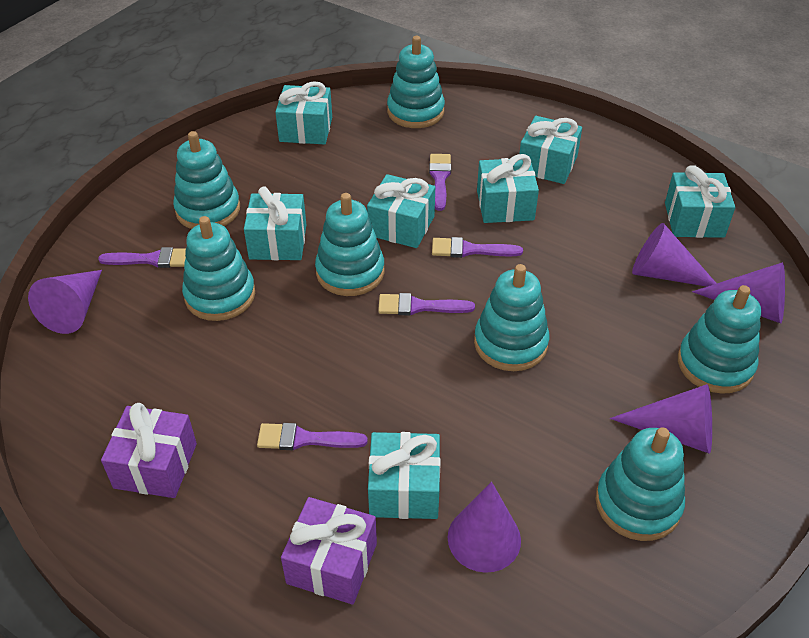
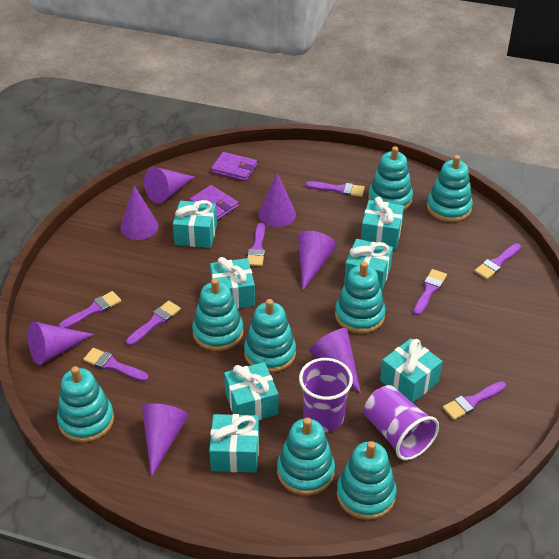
purple brush: [98,247,186,268] [257,423,368,450] [378,293,475,315] [429,154,451,211] [432,237,523,258] = 5 -> [59,291,121,328] [83,348,149,382] [126,301,181,346] [247,223,265,266] [306,181,365,197] [413,269,447,316] [443,381,506,420] [475,243,521,279] = 8
purple cone: [28,270,102,334] [448,482,521,573] [610,384,712,454] [632,223,717,287] [692,262,785,323] = 5 -> [28,322,94,365] [120,185,159,240] [142,403,188,477] [144,167,194,204] [259,173,296,227] [298,231,336,290] [309,328,361,394] = 7
purple cup: none = 0 -> [299,358,353,432] [364,385,439,460] = 2
purple gift: [101,403,197,498] [281,497,377,604] = 2 -> none = 0
purple wallet: none = 0 -> [190,185,239,220] [211,152,257,181] = 2
turquoise stacking toy: [173,131,240,229] [182,216,255,321] [315,193,385,296] [387,36,445,128] [474,264,549,371] [596,427,685,541] [678,285,761,394] = 7 -> [57,366,114,443] [192,278,244,351] [244,299,296,373] [277,418,335,496] [335,261,386,334] [337,441,397,520] [368,146,413,210] [427,155,473,222] = 8

